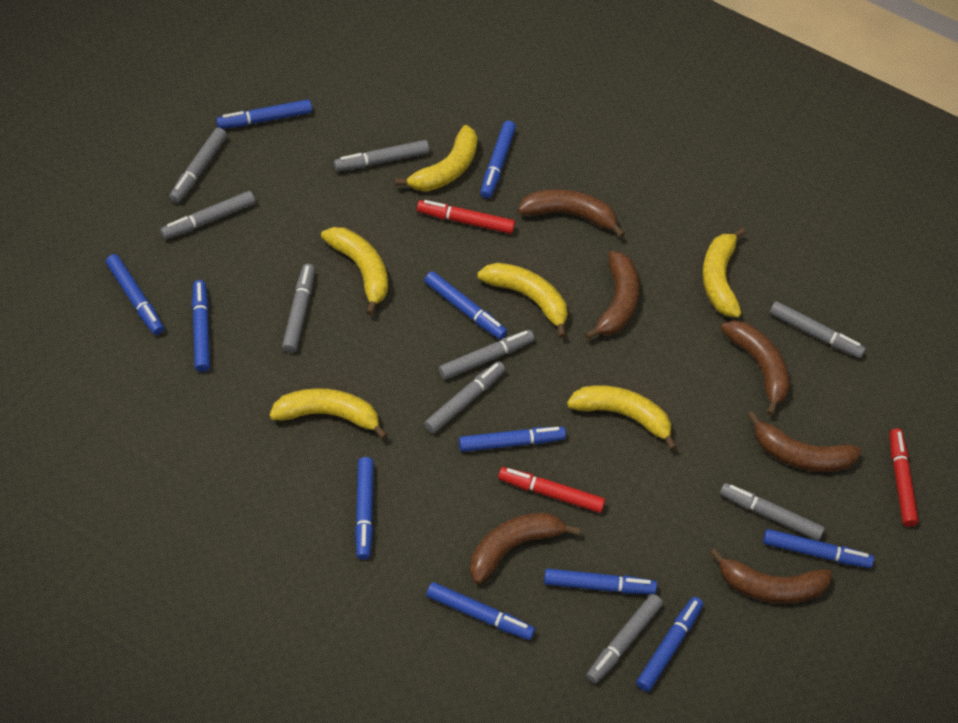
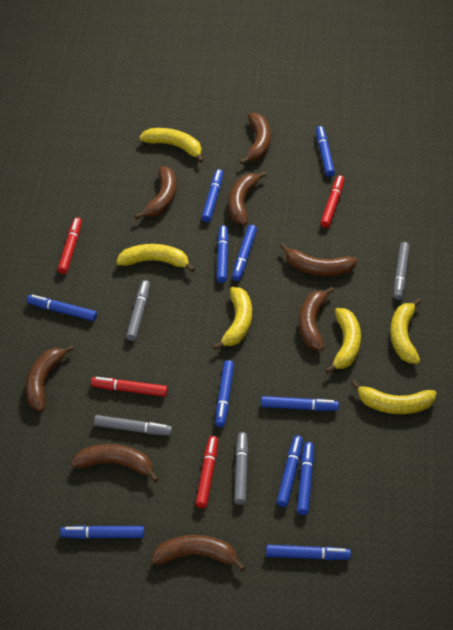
brown banana: [470,512,580,584] [518,189,625,238] [584,251,639,339] [710,548,832,604] [721,320,790,416] [747,411,861,472] = 6 -> [25,345,74,411] [71,444,159,482] [135,166,176,219] [151,535,245,571] [229,171,267,225] [240,113,271,165] [280,243,357,276] [299,287,334,351] = 8
grey marker: [160,191,255,239] [169,128,227,203] [282,264,315,353] [334,140,429,171] [424,361,505,433] [439,330,534,380] [586,594,663,684] [720,483,825,541] [770,301,866,358] = 9 -> [94,415,172,436] [126,280,150,341] [234,432,248,505] [394,242,410,300] = 4
red marker: [417,200,515,234] [498,467,605,513] [890,429,919,527] = 3 -> [58,217,82,274] [91,377,168,397] [195,436,218,508] [321,175,345,228] = 4

